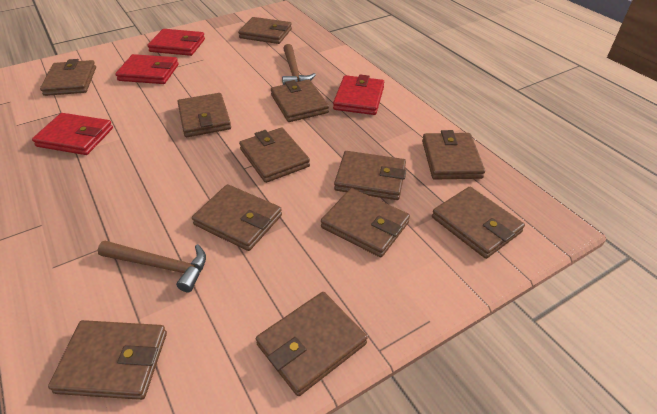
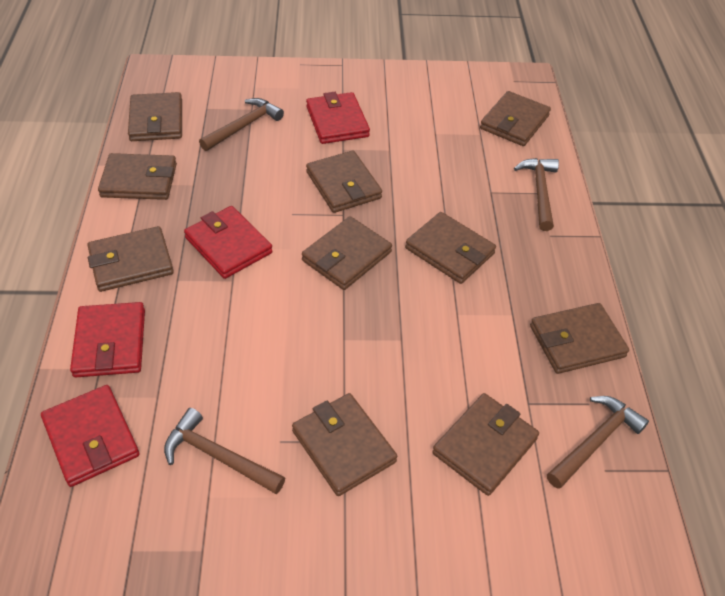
brown hammer: [98,241,206,292] [282,44,316,85] = 2 -> [164,408,285,494] [199,98,284,151] [514,158,559,231] [547,396,649,489] = 4
brown wallet: [40,59,96,96] [48,320,167,400] [178,93,231,137] [192,184,282,251] [238,17,292,44] [239,127,310,183] [256,292,367,396] [271,79,329,122] [321,188,410,258] [334,151,406,200] [422,130,485,180] [432,187,525,259] = 12 -> [88,226,174,292] [98,153,177,200] [128,92,182,141] [292,393,397,496] [302,216,392,290] [306,151,382,213] [405,212,496,284] [432,393,539,496] [480,91,551,146] [530,303,629,374] = 10

